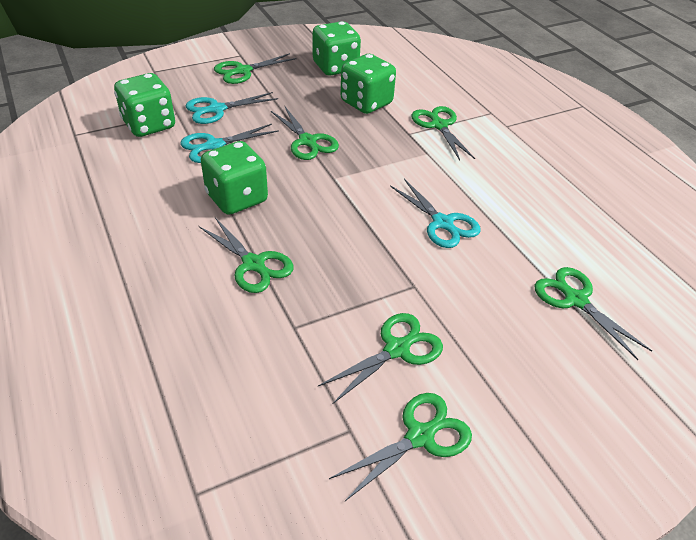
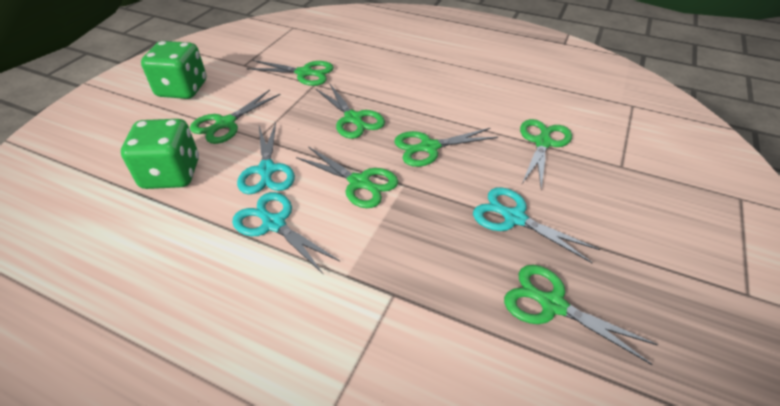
green dice: [114,73,175,137] [201,141,268,215] [313,21,361,76] [340,54,396,114] = 4 -> [121,119,199,189] [141,41,206,99] = 2

